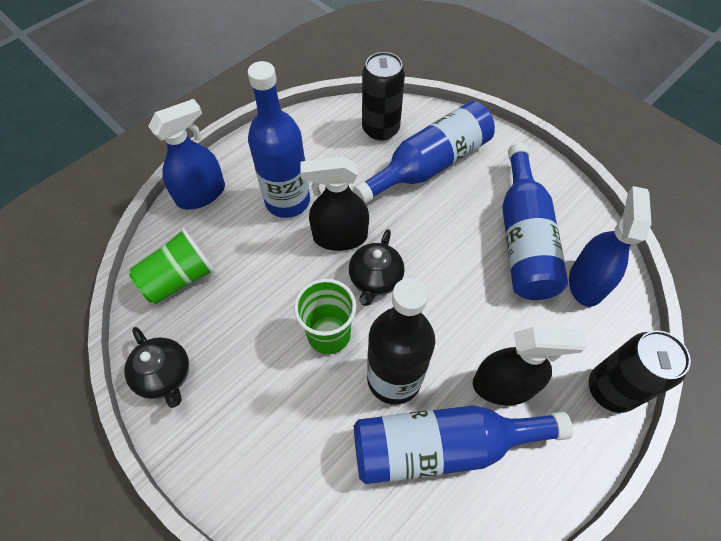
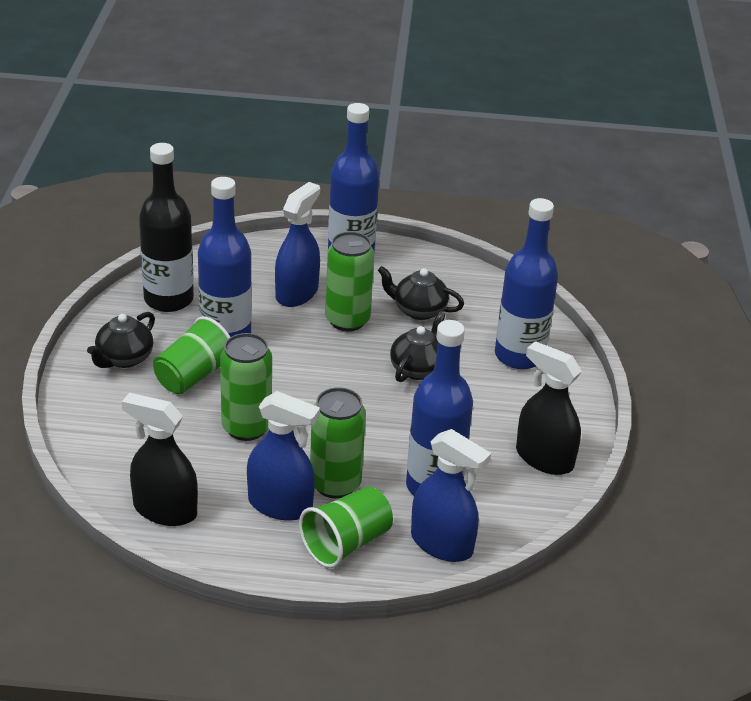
black can: [362,52,405,141] [589,330,691,413] = 2 -> none = 0
black teapot: [124,327,189,408] [349,229,404,306] = 2 -> [87,312,155,368] [378,266,464,320] [390,311,446,382] = 3
blue spray bottle: [148,99,225,209] [569,186,652,307] = 2 -> [247,391,320,521] [275,182,320,307] [411,429,491,562] = 3
green can: none = 0 -> [220,333,272,441] [310,387,366,498] [325,232,374,331] = 3

